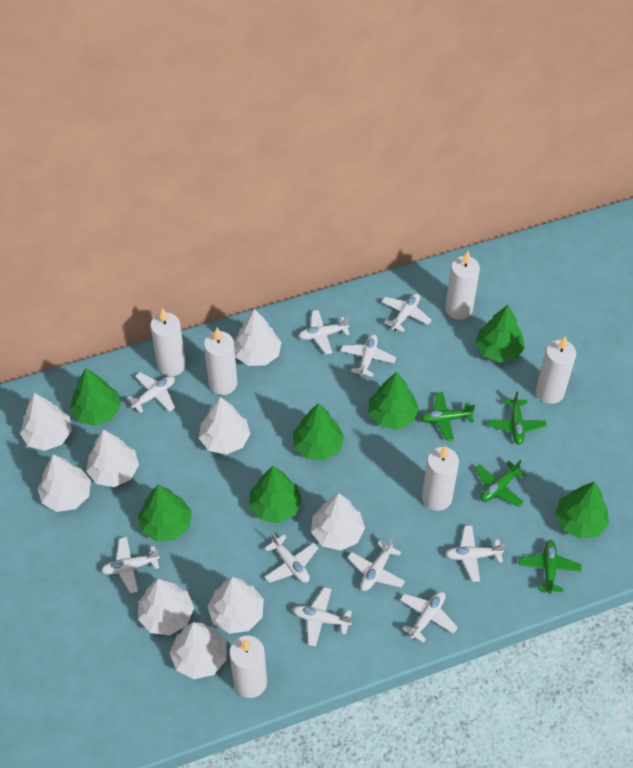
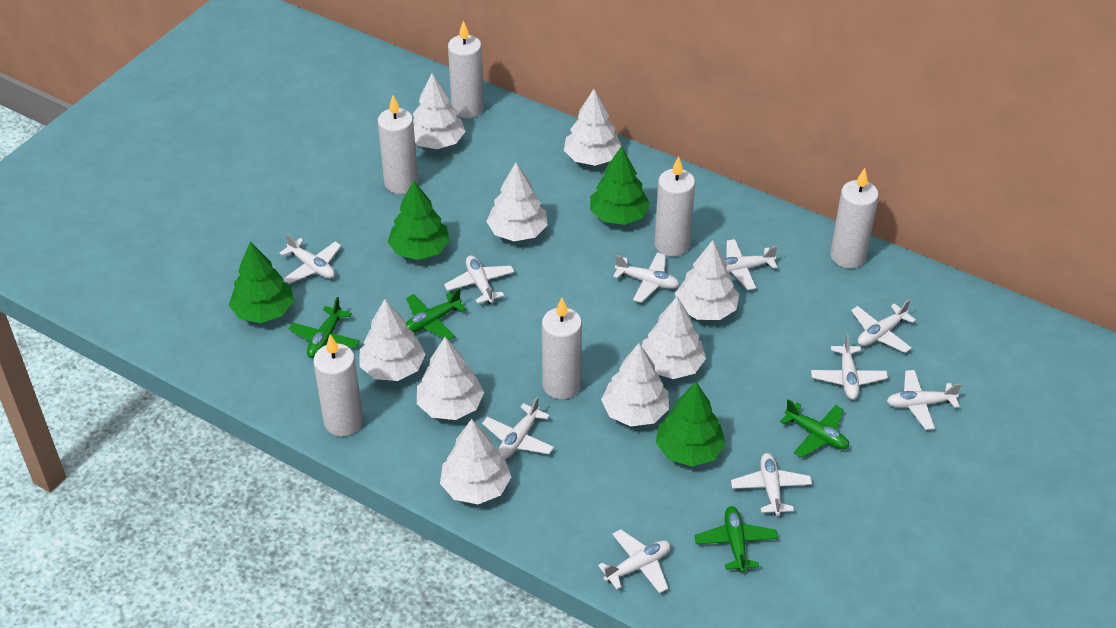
green tree: [70,368,121,426] [138,485,192,542] [249,466,302,523] [293,403,344,460] [368,372,419,430] [475,305,525,363] [555,482,609,539] = 7 -> [229,242,294,323] [387,180,450,260] [590,146,650,225] [656,382,726,466] = 4

